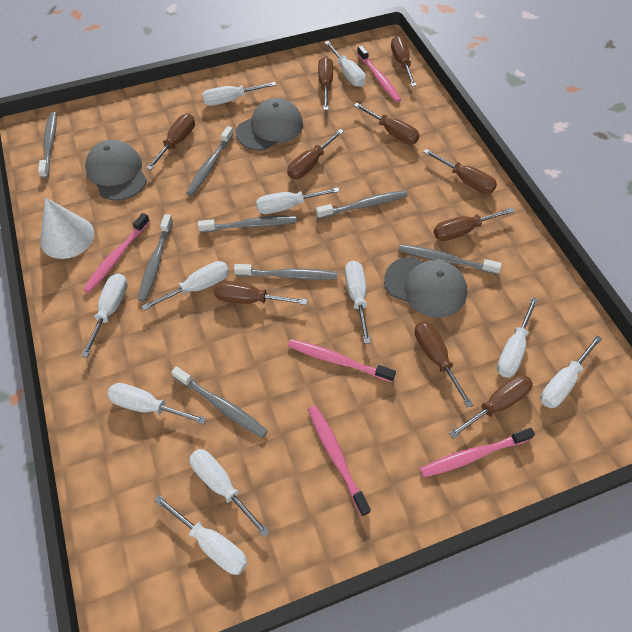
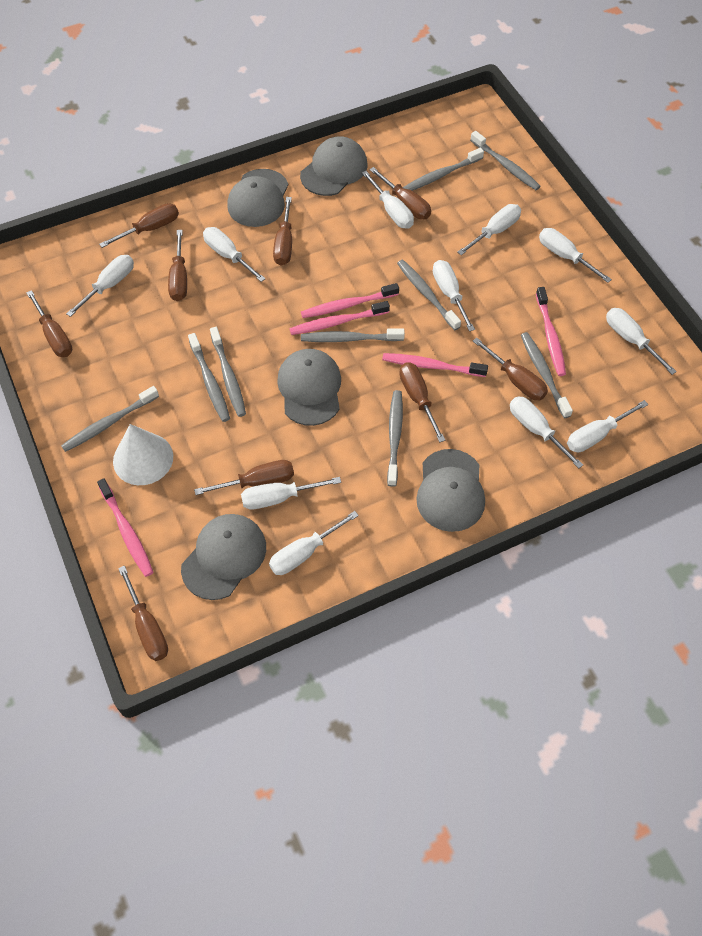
brown screwdriver: [146,114,195,170] [214,281,308,305] [287,129,344,179] [318,57,333,110] [354,103,420,144] [391,36,417,86] [415,321,474,408] [423,149,497,194] [434,208,515,241] [449,375,533,439] = 10 -> [26,290,72,357] [99,203,179,248] [118,566,168,661] [168,230,187,301] [194,460,294,495] [273,197,292,266] [369,167,431,219] [399,362,445,442] [473,338,548,400] = 9
grey cap: [85,140,147,201] [236,98,303,151] [384,256,467,318] = 3 -> [181,514,266,600] [227,169,288,227] [277,349,341,426] [300,136,367,196] [416,449,485,532] = 5
grey toothbrush: [38,112,57,178] [138,214,173,302] [171,366,268,438] [187,126,234,196] [198,216,297,233] [234,264,337,280] [316,190,408,219] [399,244,502,274] = 8 -> [61,386,159,452] [188,333,230,422] [210,327,246,417] [301,328,405,342] [387,390,403,487] [397,260,461,330] [403,148,484,191] [470,131,541,190] [521,332,573,418] = 9

